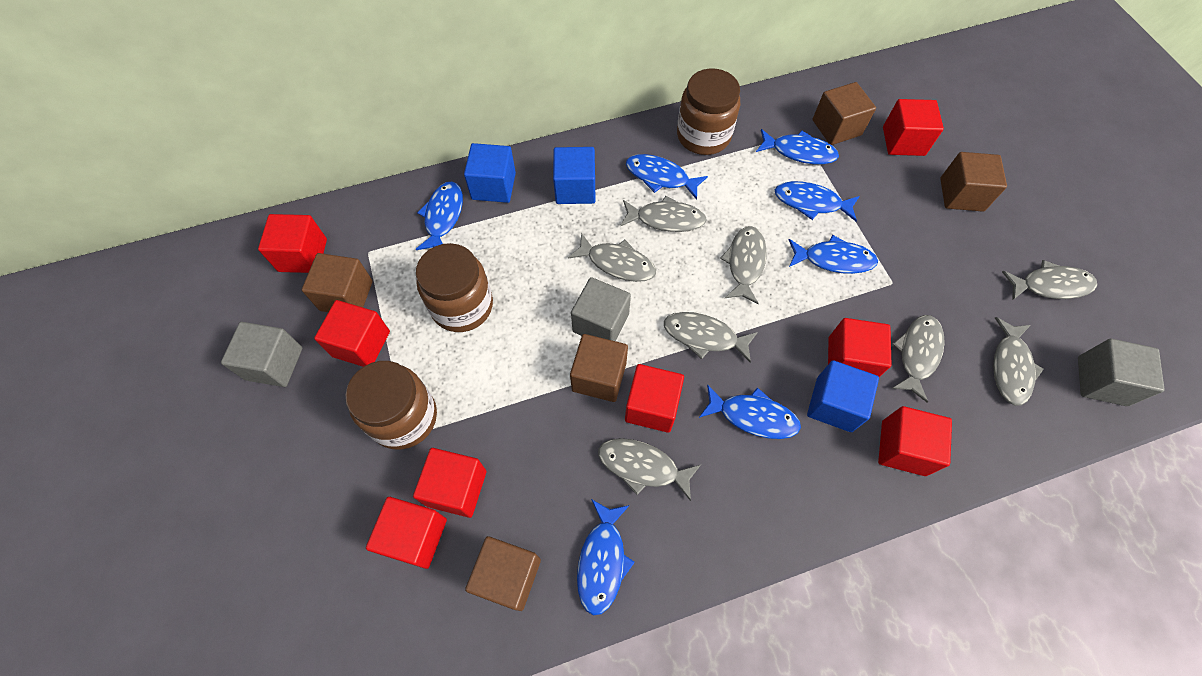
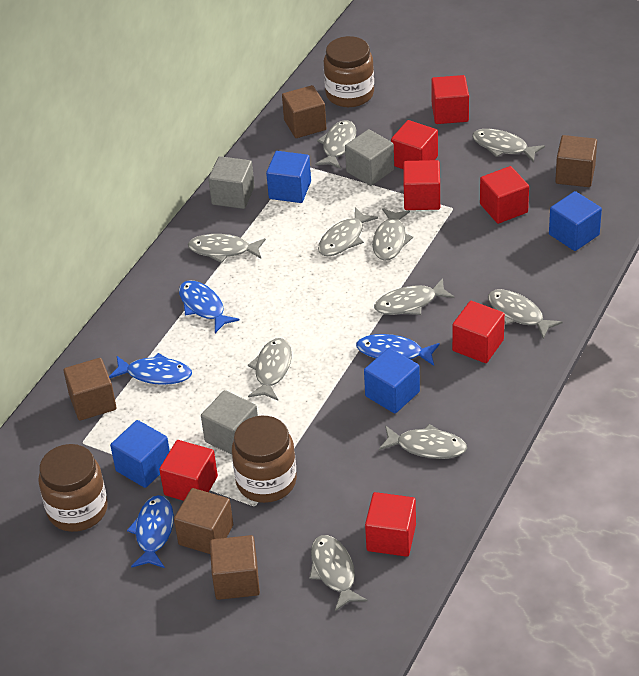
blue cube: [464,143,516,203] [553,147,595,204] [807,360,879,432] = 3 -> [110,420,170,488] [266,151,311,203] [364,348,420,414] [549,191,602,251] = 4
blue fish: [416,181,463,250] [577,499,635,615] [626,154,708,200] [699,384,801,439] [756,129,839,164] [775,181,860,221] [789,235,878,274] = 7 -> [109,353,192,385] [127,495,174,568] [179,280,240,333] [356,334,440,366] = 4
grey fish: [568,233,656,282] [598,438,701,501] [620,196,707,232] [664,312,758,363] [720,226,767,304] [891,315,945,402] [993,317,1044,406] [1002,260,1097,301] = 8 -> [188,234,266,263] [248,338,292,400] [309,535,368,611] [315,120,356,169] [318,207,378,256] [372,208,413,261] [374,278,455,315] [379,424,467,459] [472,129,545,162] [488,289,562,339] = 10
red cube: [258,214,327,273] [314,300,390,367] [366,497,447,569] [413,448,487,518] [625,364,684,433] [828,318,892,377] [878,406,952,476] [883,99,944,156] = 8 -> [159,440,218,501] [365,492,416,557] [391,120,438,169] [403,160,440,210] [431,75,469,124] [452,301,505,363] [480,166,529,224] = 7

